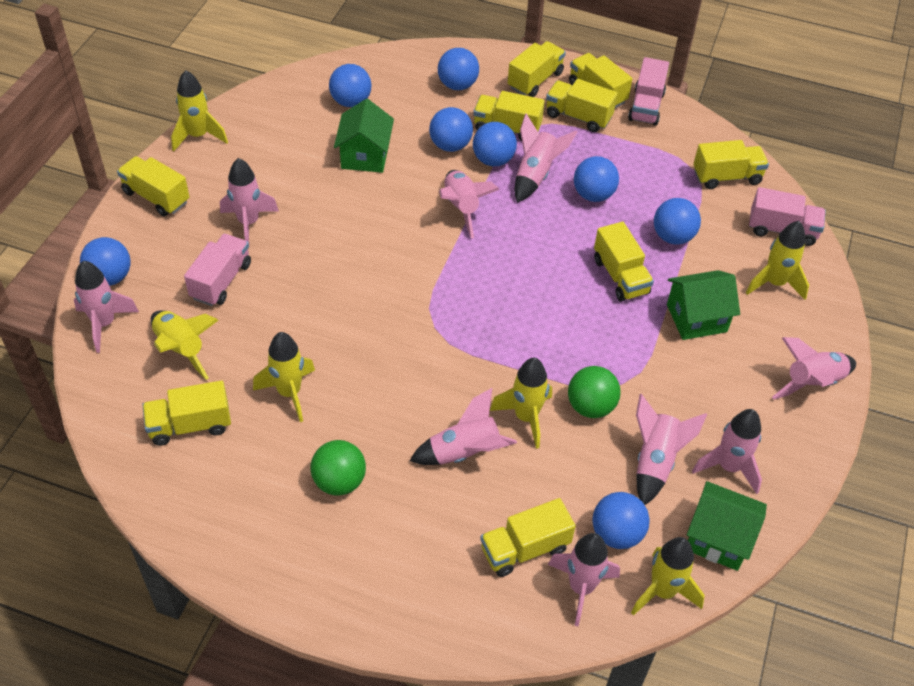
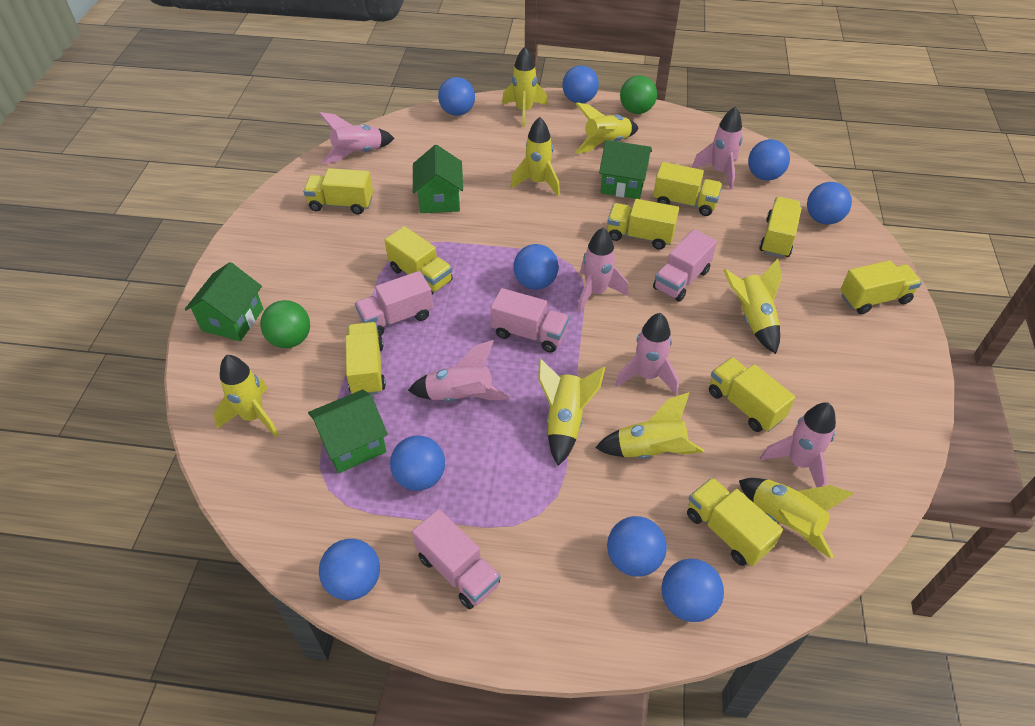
blue ball: [80,237,131,286] [329,64,371,107] [429,107,473,152] [438,48,479,90] [473,122,517,166] [574,156,619,202] [592,492,650,549] [654,198,701,244] = 8 -> [319,539,380,600] [390,436,445,491] [438,77,475,116] [513,244,559,290] [562,65,599,103] [607,516,667,577] [661,559,724,622] [748,139,790,181] [807,182,852,225] = 9
green house: [334,99,394,173] [667,270,740,340] [687,481,767,571] = 3 -> [185,262,263,341] [308,389,388,473] [413,145,463,213] [599,140,652,199] = 4
pink rocket: [74,261,139,353] [220,158,279,243] [410,388,517,465] [439,170,500,238] [515,114,577,203] [548,533,620,626] [636,394,707,505] [692,409,762,494] [772,337,856,399] = 9 -> [319,112,394,164] [408,340,510,402] [577,227,628,313] [615,313,679,395] [692,107,742,190] [760,402,836,487] = 6
pink truck: [184,234,251,306] [628,57,669,126] [749,187,826,246] = 3 -> [355,271,433,336] [412,509,501,609] [491,288,569,353] [653,229,717,302] = 4
yellow rocket: [151,310,218,380] [171,70,228,151] [253,332,315,422] [490,358,552,449] [631,537,705,616] [746,221,809,300] = 6 -> [214,355,279,437] [502,47,548,127] [510,117,560,196] [538,358,605,466] [575,102,639,154] [595,392,704,459] [723,259,782,354] [739,478,854,559] = 8

